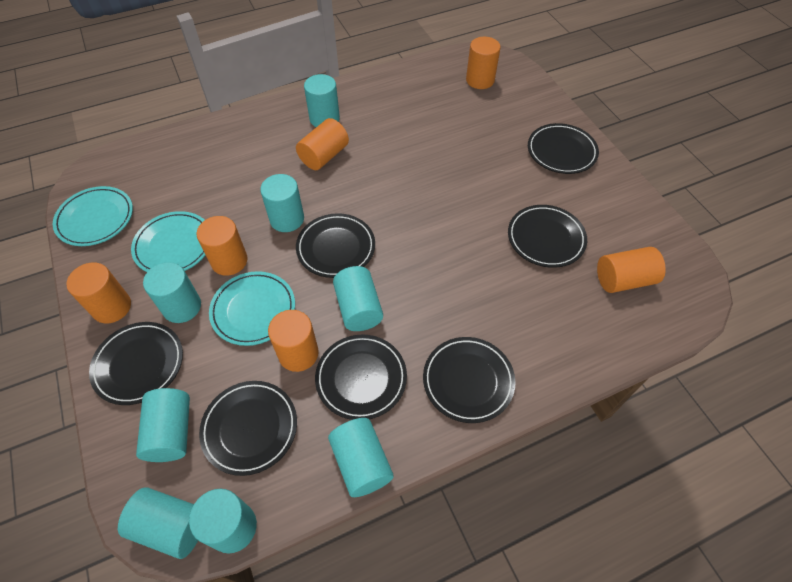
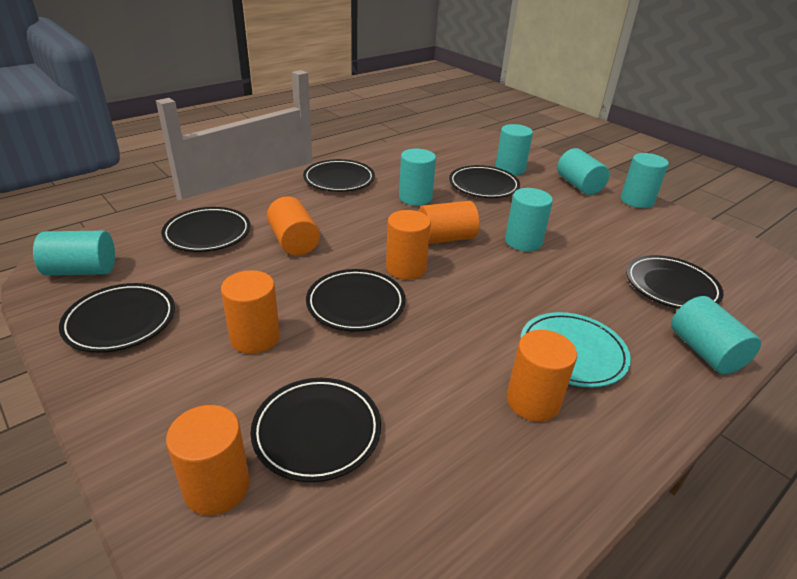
turquoise cylinder: [118,487,198,559] [136,388,190,462] [143,262,201,323] [189,489,257,554] [260,174,304,232] [304,74,340,127] [328,418,394,497] [333,266,383,331] = 8 -> [33,231,115,276] [399,149,436,206] [495,124,533,175] [505,188,553,252] [557,148,610,195] [621,153,669,208] [671,296,761,374] = 7
turquoise plate: [53,186,133,246] [131,211,206,272] [209,271,295,346] = 3 -> [520,312,631,388] = 1

